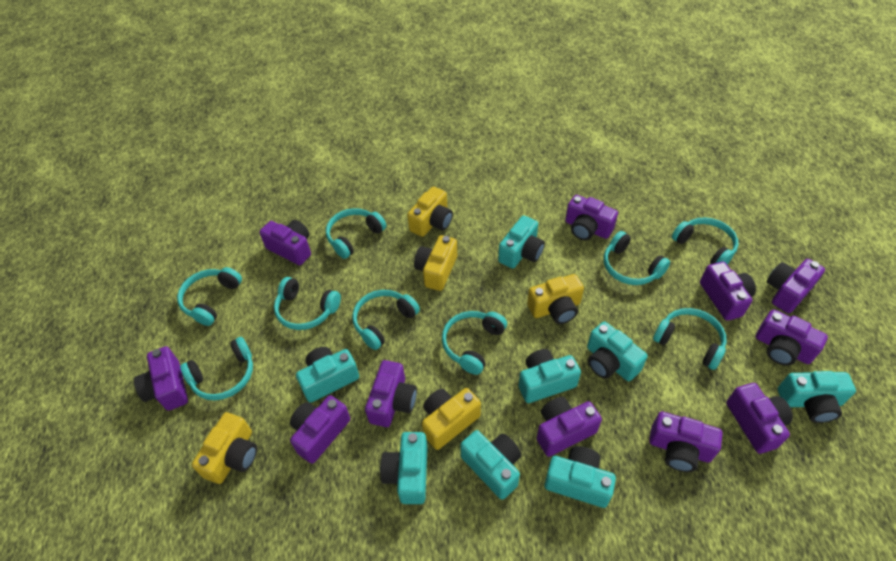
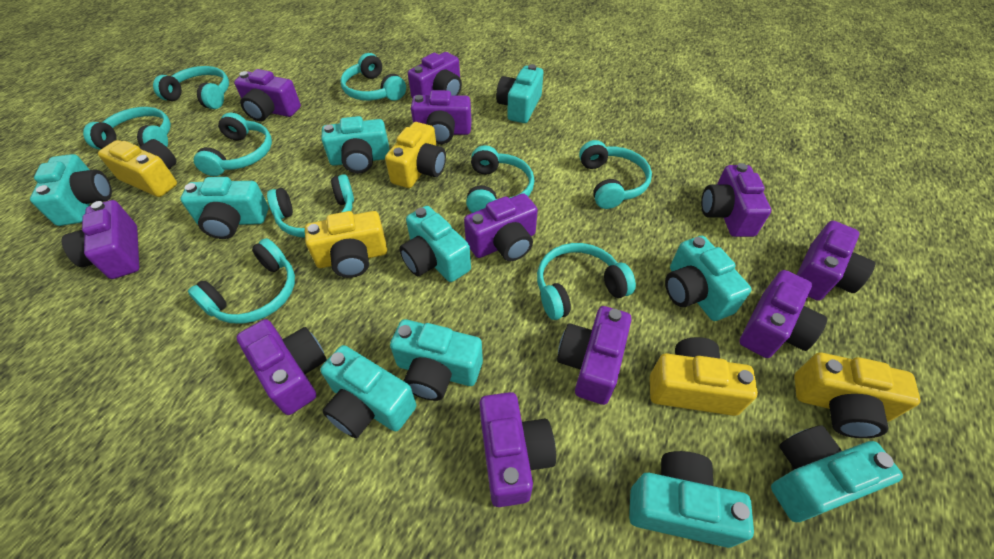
turquoise camera: [296,347,359,403] [380,432,428,504] [460,430,521,500] [498,215,545,268] [519,349,581,403] [544,446,616,508] [587,321,648,381] [778,371,856,423] = 8 -> [30,154,112,226] [180,177,269,239] [320,345,416,438] [322,116,389,173] [390,319,483,401] [399,206,471,282] [496,64,543,123] [629,451,754,548] [665,236,752,321] [771,425,903,522] = 10

